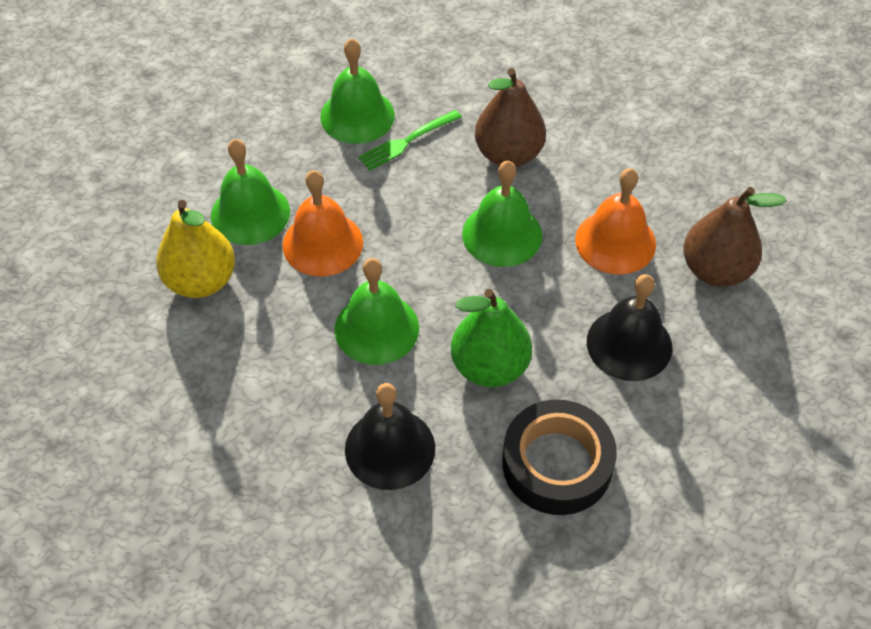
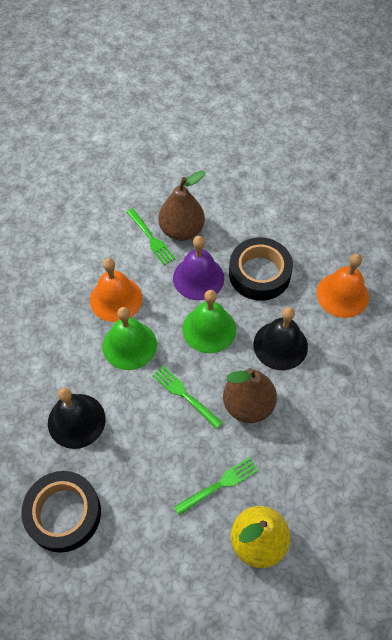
black tape: [502,400,617,515] = 1 -> [21,471,101,553] [229,237,293,301] = 2
green bell: [211,139,290,245] [320,38,395,144] [335,258,419,365] [462,161,542,267] = 4 -> [103,307,157,370] [183,290,236,353] = 2
green fork: [358,110,462,170] = 1 -> [127,208,176,265] [152,366,223,429] [174,457,259,515] = 3
green pear: [451,289,532,387] = 1 -> none = 0
purple bell: none = 0 -> [173,236,224,300] = 1

